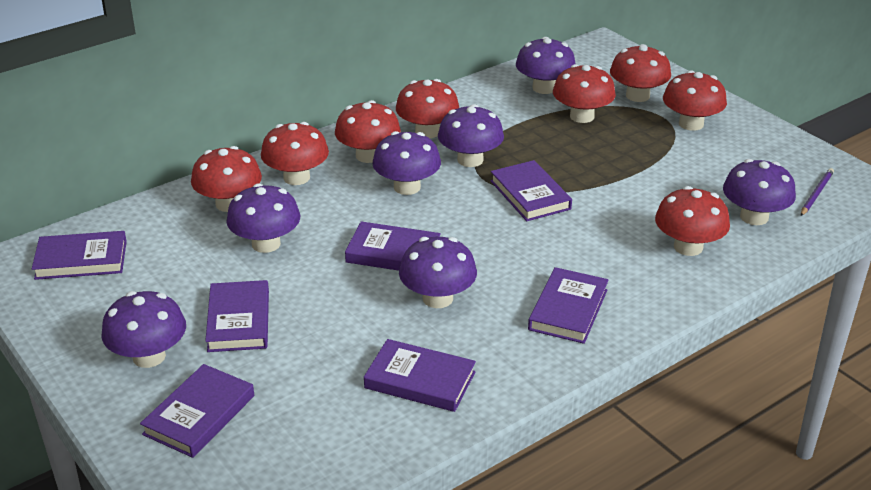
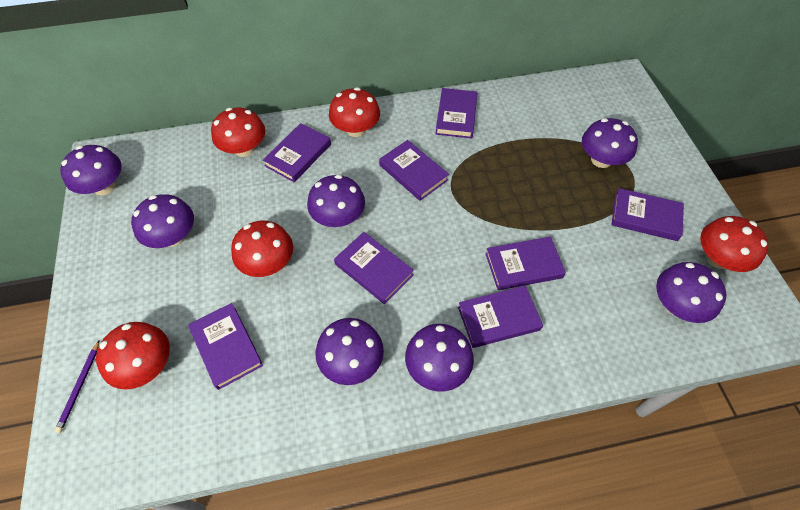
purple book: [32,231,127,280] [140,364,254,458] [205,280,269,352] [345,221,441,271] [364,339,476,412] [491,160,572,221] [528,267,609,344] = 7 -> [188,303,263,390] [263,123,331,182] [334,232,414,304] [379,140,449,201] [436,88,477,139] [458,286,543,348] [485,237,566,290] [611,188,684,241] = 8
red mushroom: [191,146,262,212] [261,122,329,185] [335,100,401,163] [396,79,459,138] [553,64,616,123] [610,44,671,102] [655,186,730,256] [663,70,727,131] = 8 -> [96,322,170,389] [211,108,265,157] [231,221,293,277] [329,87,380,137] [700,216,768,272] = 5

